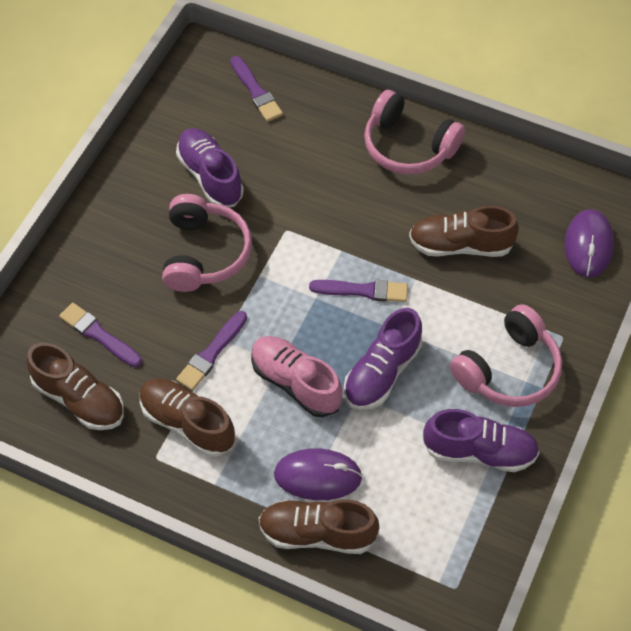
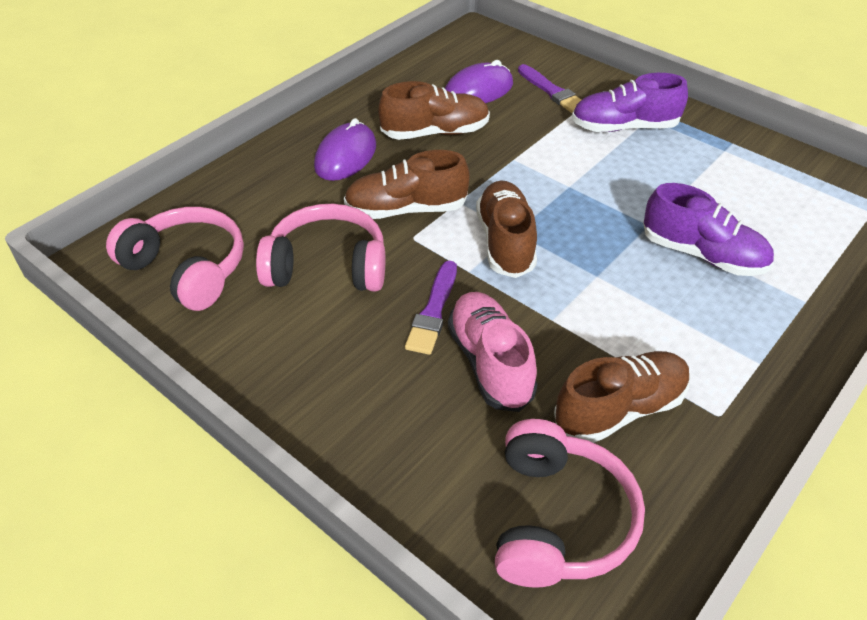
purple brush: [59,303,142,367] [176,311,247,391] [231,56,283,122] [309,280,408,302] = 4 -> [405,261,457,355] [518,64,581,113] = 2
purple shoe: [176,128,244,207] [344,308,423,410] [423,409,540,472] = 3 -> [572,73,688,132] [643,183,774,276] = 2

